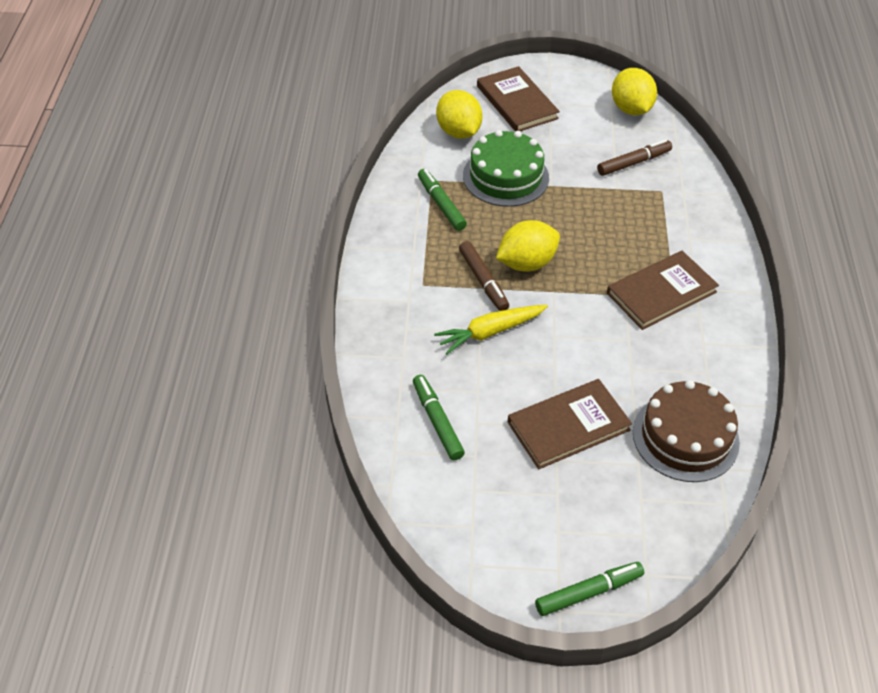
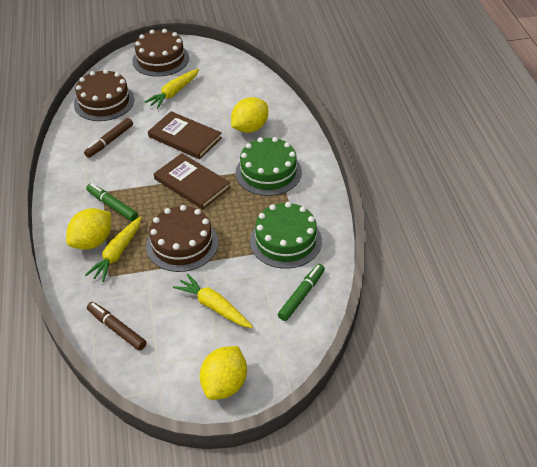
brown book: [477,66,560,132] [507,379,632,469] [607,251,719,330] = 3 -> [148,111,222,159] [154,153,231,210] = 2
brown cake: [633,380,740,482] = 1 -> [74,69,135,121] [132,29,189,77] [146,205,218,272] = 3
green cake: [463,130,549,207] = 1 -> [235,137,302,196] [250,202,322,269] = 2
green marker: [413,375,465,460] [418,169,467,231] [535,562,644,616] = 3 -> [86,183,138,221] [278,264,325,321] = 2
yellow carrot: [434,305,548,354] = 1 -> [85,216,141,282] [145,68,199,109] [173,274,253,328] = 3

